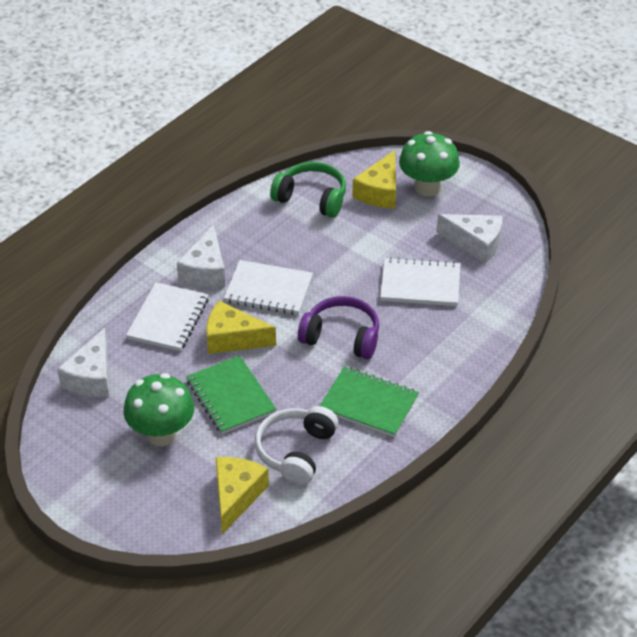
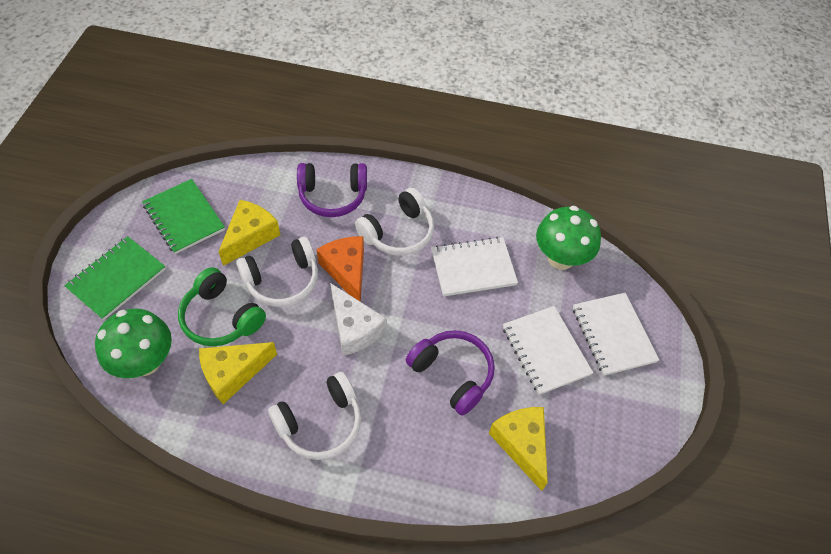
orange cheese: none = 0 -> [317,236,364,302] = 1
purple headphones: [298,296,379,359] = 1 -> [297,163,367,217] [406,330,495,415] = 2
white cheese: [57,328,109,397] [177,225,225,288] [437,214,503,264] = 3 -> [330,283,387,356] = 1
white headphones: [255,406,338,485] = 1 -> [236,237,318,307] [268,372,361,460] [355,188,434,256] = 3

